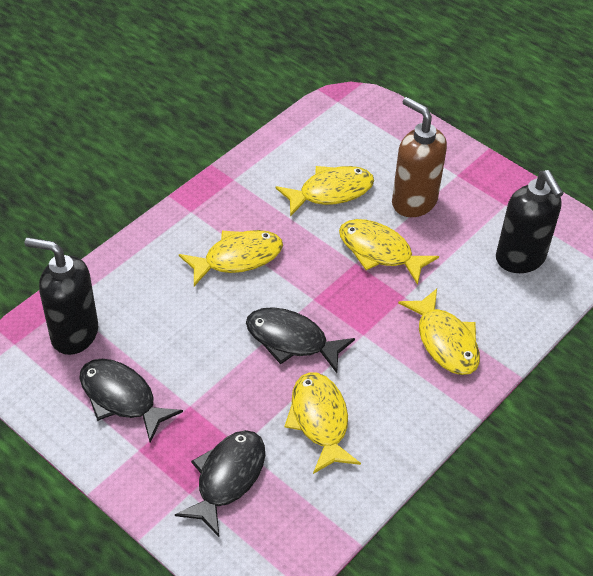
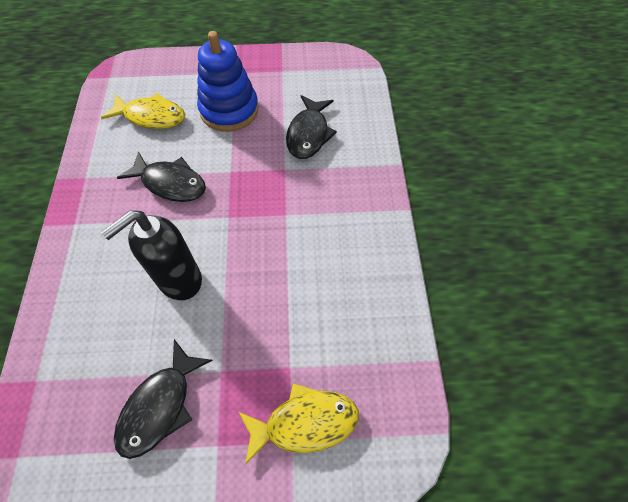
black soap dispenser: [25,238,98,355] [496,170,564,273] = 2 -> [101,210,202,300] = 1
blue stacking toy: none = 0 -> [197,31,259,132] = 1
brown soap dispenser: [392,97,447,217] = 1 -> none = 0
yellow fish: [179,230,283,286] [275,166,374,217] [285,372,361,474] [339,219,439,285] [398,289,480,375] = 5 -> [101,93,185,129] [239,383,359,465] = 2

